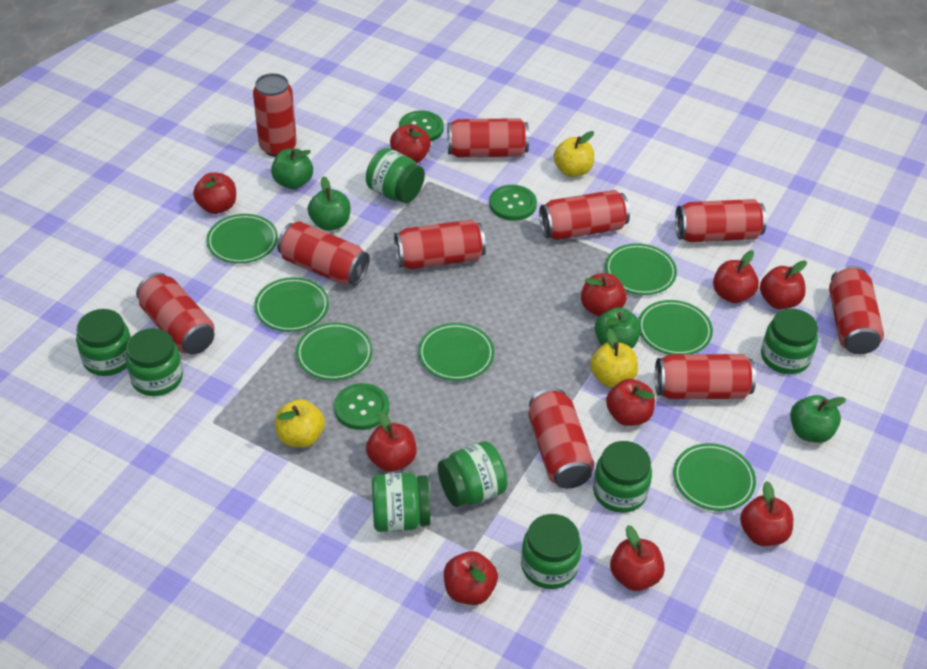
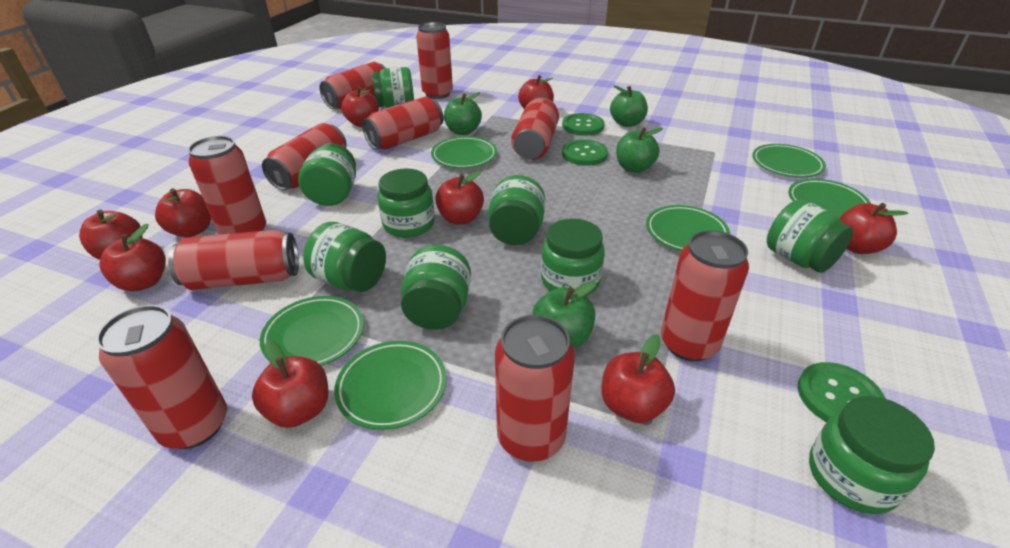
green jar: [76,309,131,376] [126,328,183,396] [366,148,425,203] [372,473,431,532] [438,441,508,507] [521,514,581,589] [593,441,652,513] [761,309,818,374] = 8 -> [298,143,356,206] [303,222,386,292] [372,67,414,108] [378,168,435,238] [401,245,471,330] [488,175,545,245] [541,218,605,296] [767,199,854,273] [809,396,935,514] = 9
green plate: [206,214,278,264] [254,277,329,332] [296,322,373,381] [418,323,494,381] [605,243,677,295] [639,300,713,354] [673,443,756,511] = 7 -> [260,296,364,366] [334,341,446,430] [431,136,497,168] [646,205,730,251] [752,144,826,178] [788,179,871,217] = 6
red apple: [193,172,236,214] [366,410,417,472] [390,124,431,163] [444,551,498,605] [581,274,627,316] [606,379,655,426] [610,525,665,591] [713,250,759,303] [740,481,793,546] [760,260,807,309] = 10 -> [79,210,143,260] [100,224,166,291] [155,188,211,238] [252,340,328,428] [341,87,379,127] [435,170,484,224] [518,75,554,109] [601,334,675,423] [840,203,908,254] = 9
yellow apple: [275,399,325,448] [554,131,594,177] [590,329,638,388] = 3 -> none = 0

